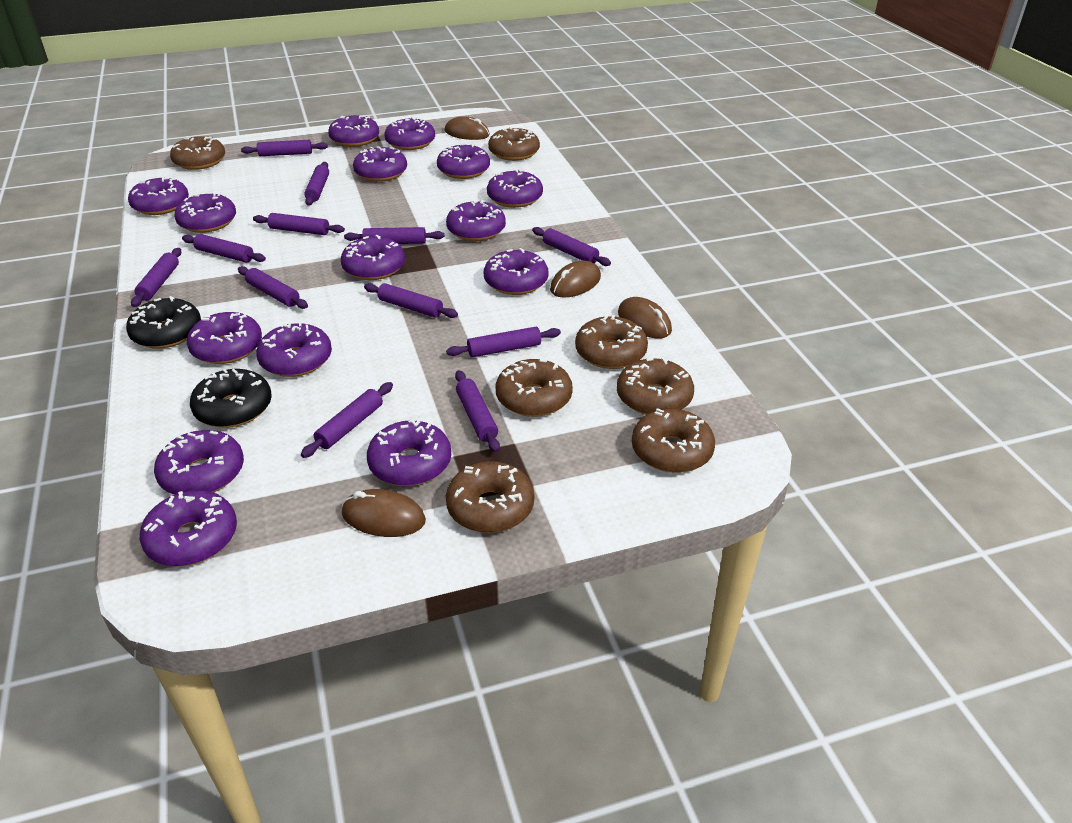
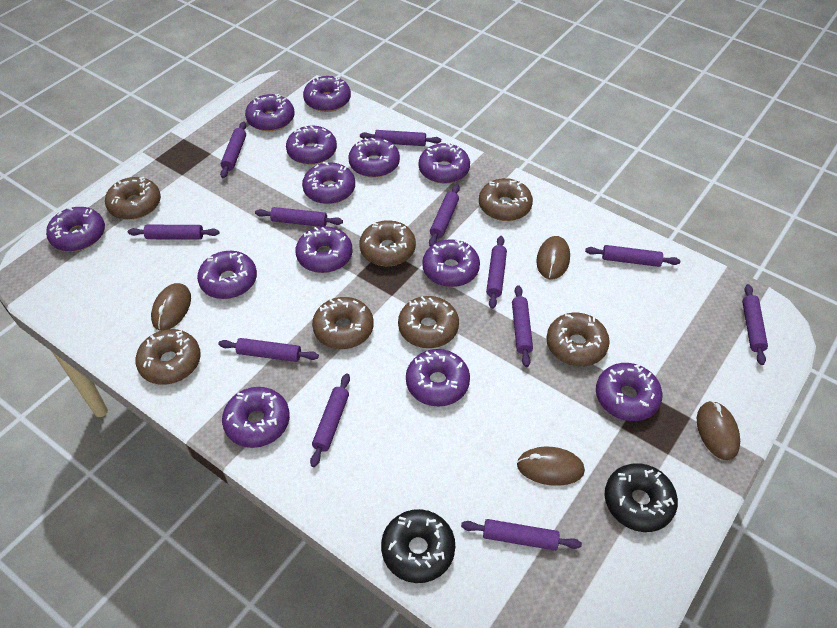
purple donut: [128,177,189,215] [140,491,237,566] [154,430,244,495] [174,193,236,233] [187,312,262,364] [256,322,332,377] [328,115,379,147] [341,235,405,280] [353,146,407,182] [367,418,451,486] [385,117,435,150] [437,144,490,179] [446,200,506,241] [484,248,548,295] [487,169,543,208] = 15 -> [46,207,105,252] [197,251,257,299] [222,387,290,448] [245,94,295,131] [286,125,337,165] [296,226,353,273] [302,162,355,204] [303,76,351,112] [348,137,400,178] [406,349,470,407] [419,142,470,184] [422,239,480,287] [596,363,663,421] = 13

